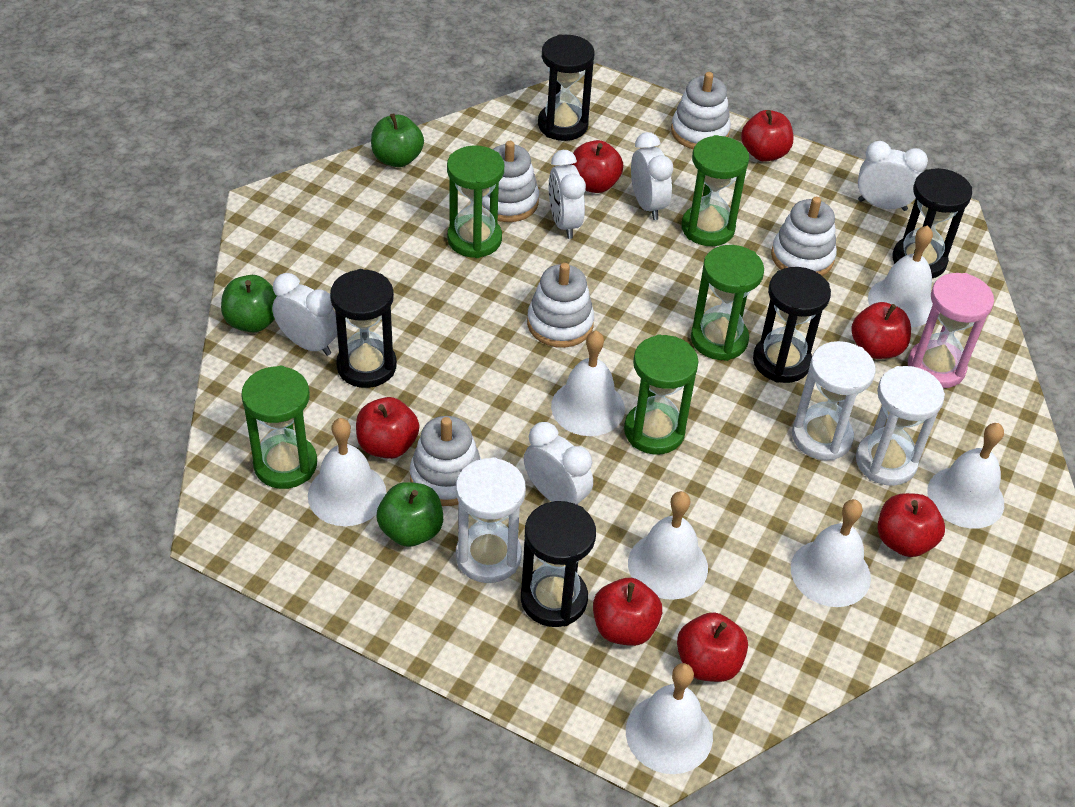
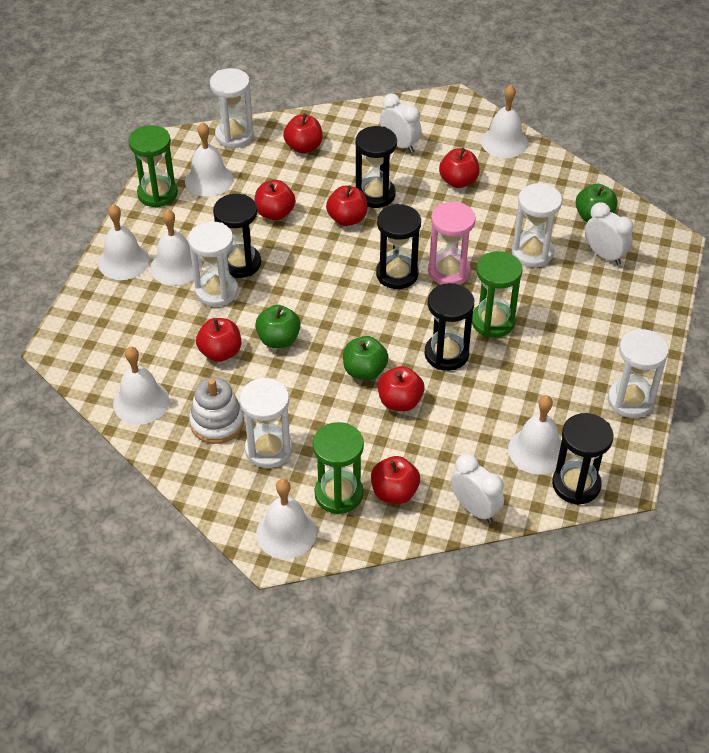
green hourglass: [241,366,317,489] [447,145,504,258] [624,334,699,455] [681,135,749,246] [691,245,764,361] = 5 -> [128,125,178,208] [313,422,364,514] [472,251,522,338] = 3
white clock: [272,273,337,356] [524,422,593,505] [549,150,586,239] [631,132,673,220] [858,141,928,211] = 5 -> [380,93,422,153] [451,454,504,523] [585,202,633,265] = 3
white hourglass: [456,457,526,583] [792,341,876,460] [856,366,945,486] = 3 -> [188,221,238,307] [210,68,254,148] [240,378,292,468] [512,183,562,267] [608,329,669,418] = 5
white stacking toy: [410,416,481,506] [482,141,539,222] [527,263,594,348] [671,72,731,149] [771,197,837,276] = 5 -> [189,378,244,444] = 1

